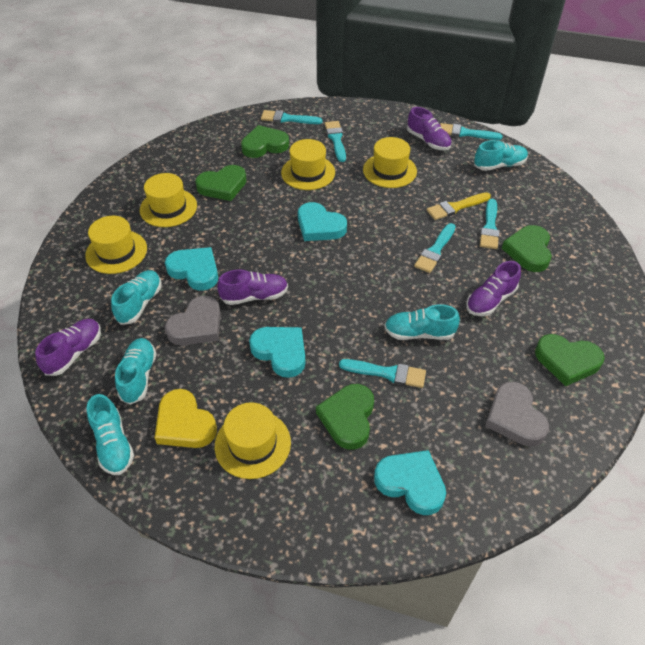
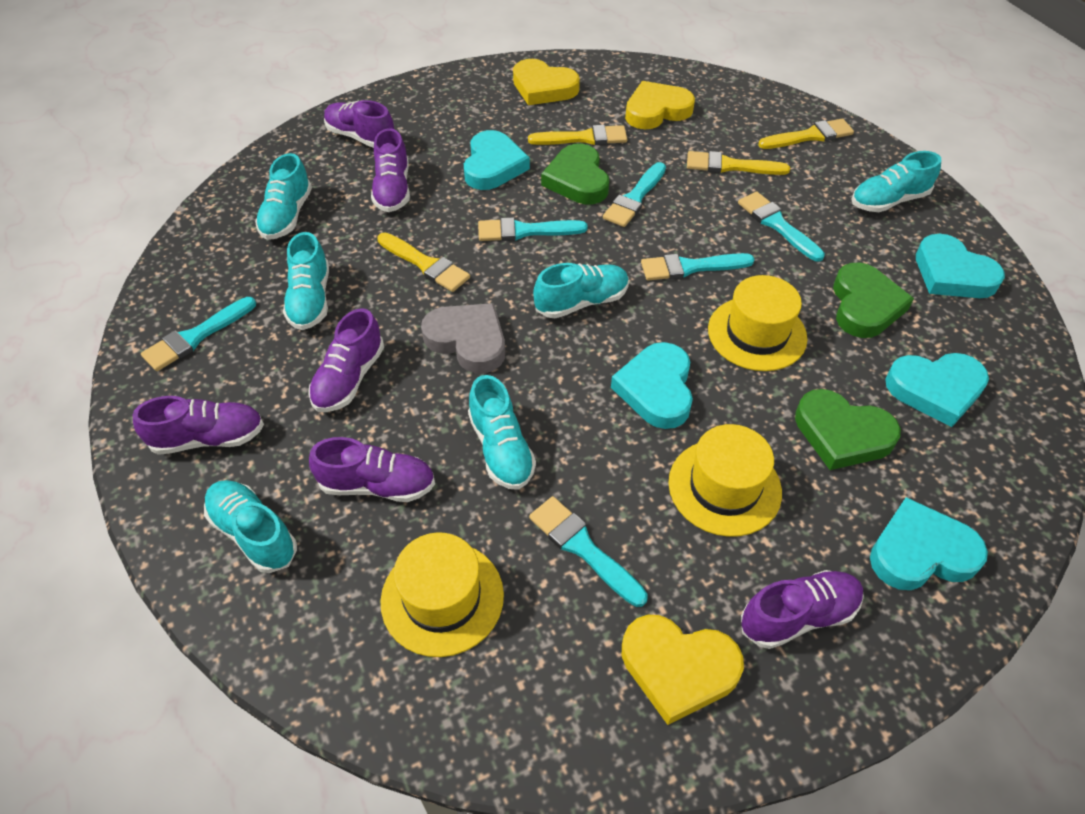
green heart: [195,165,247,201] [241,125,289,158] [316,384,374,450] [502,225,552,272] [535,334,605,386] = 5 -> [541,144,609,204] [795,389,901,470] [833,263,914,338] = 3
grey heart: [165,295,221,345] [485,381,549,446] = 2 -> [421,303,505,373] = 1
purple shoe: [35,319,101,376] [217,269,288,305] [407,107,452,150] [466,261,521,316] = 4 -> [133,396,264,455] [308,308,384,412] [309,437,435,502] [324,100,394,148] [371,128,410,212] [741,570,864,649] = 6
turquoise heart: [165,247,218,291] [249,327,305,378] [298,202,347,241] [374,450,446,515] = 4 -> [464,130,530,190] [611,342,693,429] [870,497,988,590] [885,353,989,427] [916,234,1005,298] = 5
turquoise shoe: [87,394,134,475] [111,270,162,325] [115,338,157,405] [384,304,460,340] [474,140,528,171] = 5 -> [204,480,297,573] [255,153,312,240] [283,232,329,330] [468,375,536,490] [533,263,629,318] [851,151,941,212] = 6
yellow brush: [427,192,491,220] = 1 -> [377,232,470,292] [528,125,627,145] [687,151,790,175] [758,118,854,149] = 4
yellow hat: [85,216,147,274] [140,173,197,227] [215,402,291,479] [281,139,335,190] [363,137,417,188] = 5 -> [381,532,504,657] [668,424,782,537] [708,275,807,371] = 3
yellow heart: [154,389,217,448] = 1 -> [513,59,580,105] [622,615,744,725] [625,81,695,129] = 3

